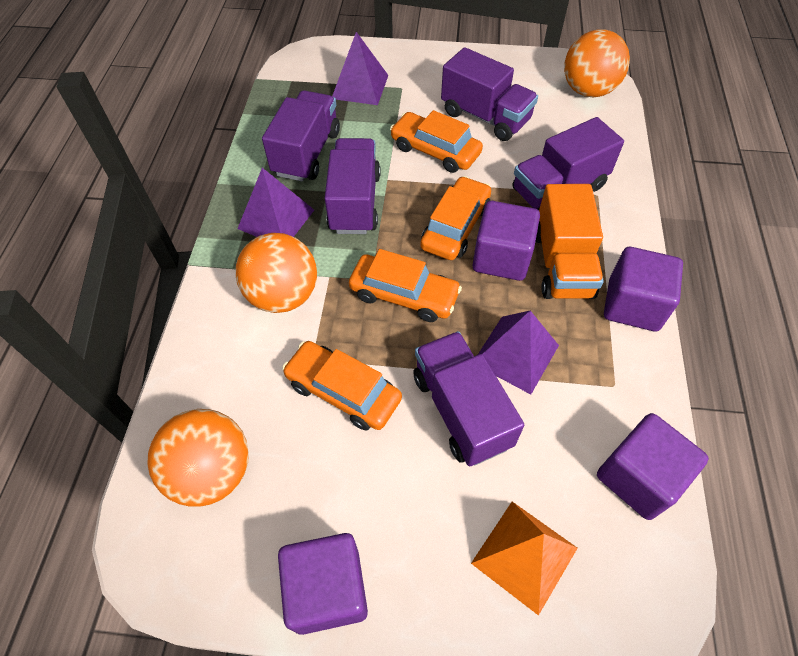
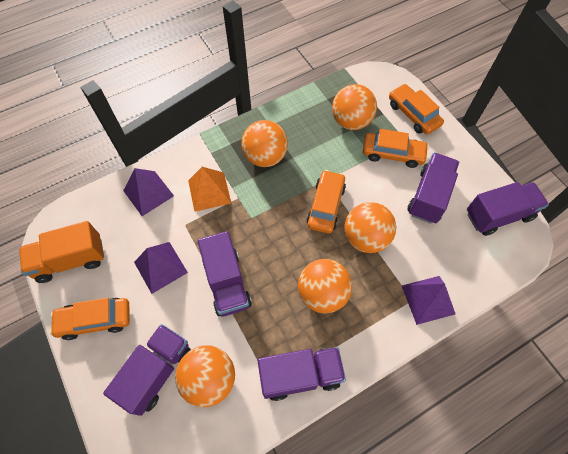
orange ball: [147,409,249,507] [236,233,317,313] [564,29,630,97] = 3 -> [175,346,235,408] [241,120,288,167] [298,259,352,313] [332,84,377,130] [345,202,396,253] = 5
purple cube: [278,533,368,635] [473,201,540,281] [597,413,709,520] [604,247,683,331] = 4 -> none = 0

